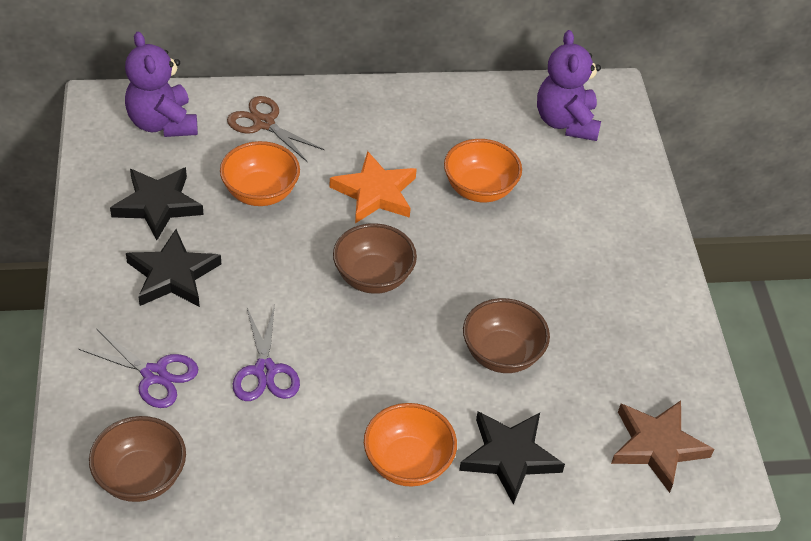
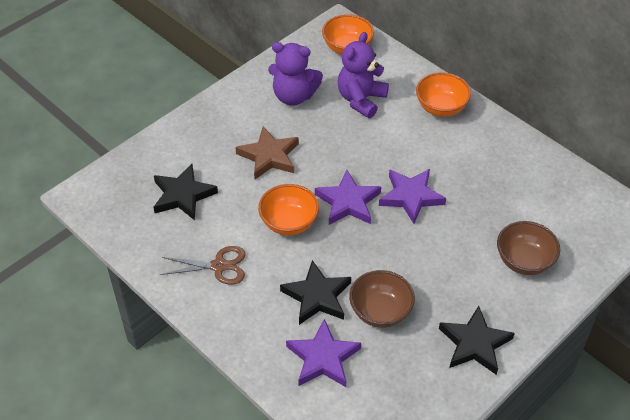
brown bowl: [89,416,186,502] [333,223,417,294] [463,298,550,373] = 3 -> [349,270,415,328] [497,221,560,275] = 2
orange star: [330,151,417,223] = 1 -> none = 0
purple scissors: [79,328,199,408] [233,304,300,401] = 2 -> none = 0
purple star: none = 0 -> [286,319,361,387] [315,170,381,225] [379,169,446,224] = 3

